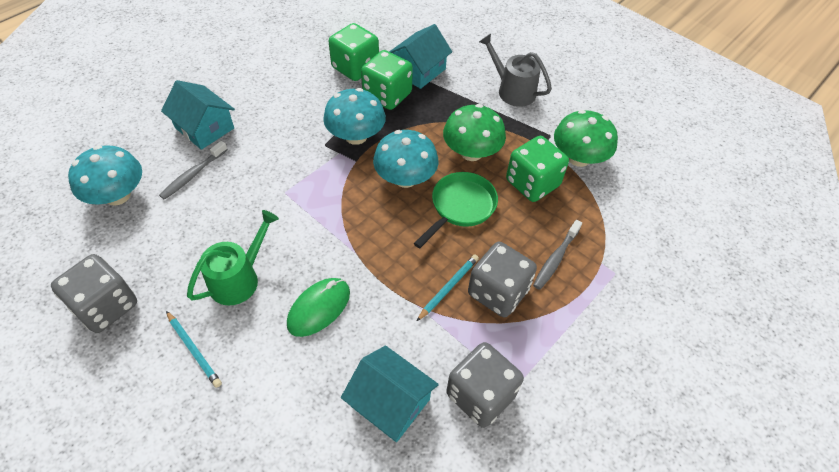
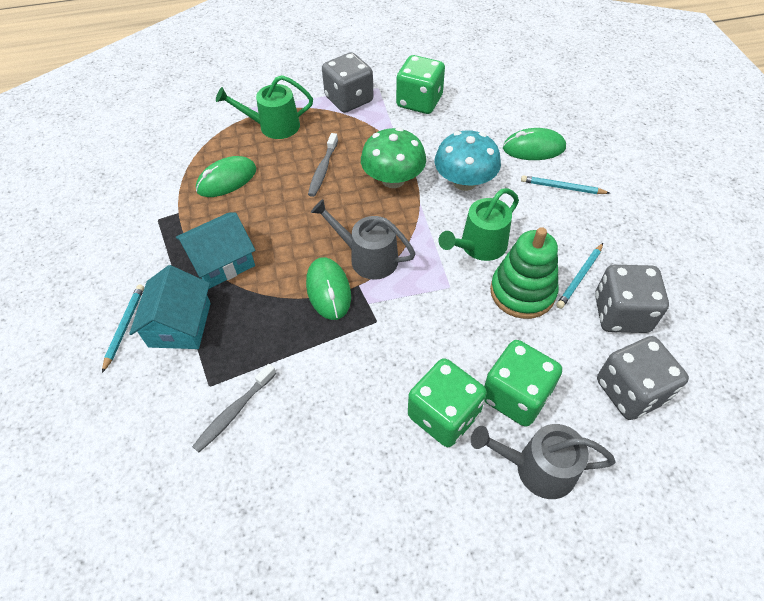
green mouse: [287,278,350,337] = 1 -> [196,156,256,197] [306,257,351,320] [503,128,566,160] = 3
green mushroom: [443,104,506,161] [554,110,618,167] = 2 -> [361,128,426,188] = 1
green pan: [414,172,498,248] = 1 -> none = 0
green stacking toy: none = 0 -> [490,227,558,319] = 1
green watering can: [187,210,279,306] = 1 -> [216,75,313,139] [438,188,519,261] = 2
grey watering can: [479,34,552,107] = 1 -> [311,199,416,280] [471,424,615,499] = 2
turquoise house: [161,80,235,150] [341,346,439,442] [389,24,452,89] = 3 -> [129,265,211,349] [176,212,255,289] = 2
turquoise mushroom: [68,145,142,205] [323,88,386,145] [373,130,439,188] = 3 -> [435,130,501,191] = 1
turquoise pencil: [166,311,222,388] [416,255,479,322] = 2 -> [102,284,144,373] [521,175,610,194] [556,243,603,309] = 3

